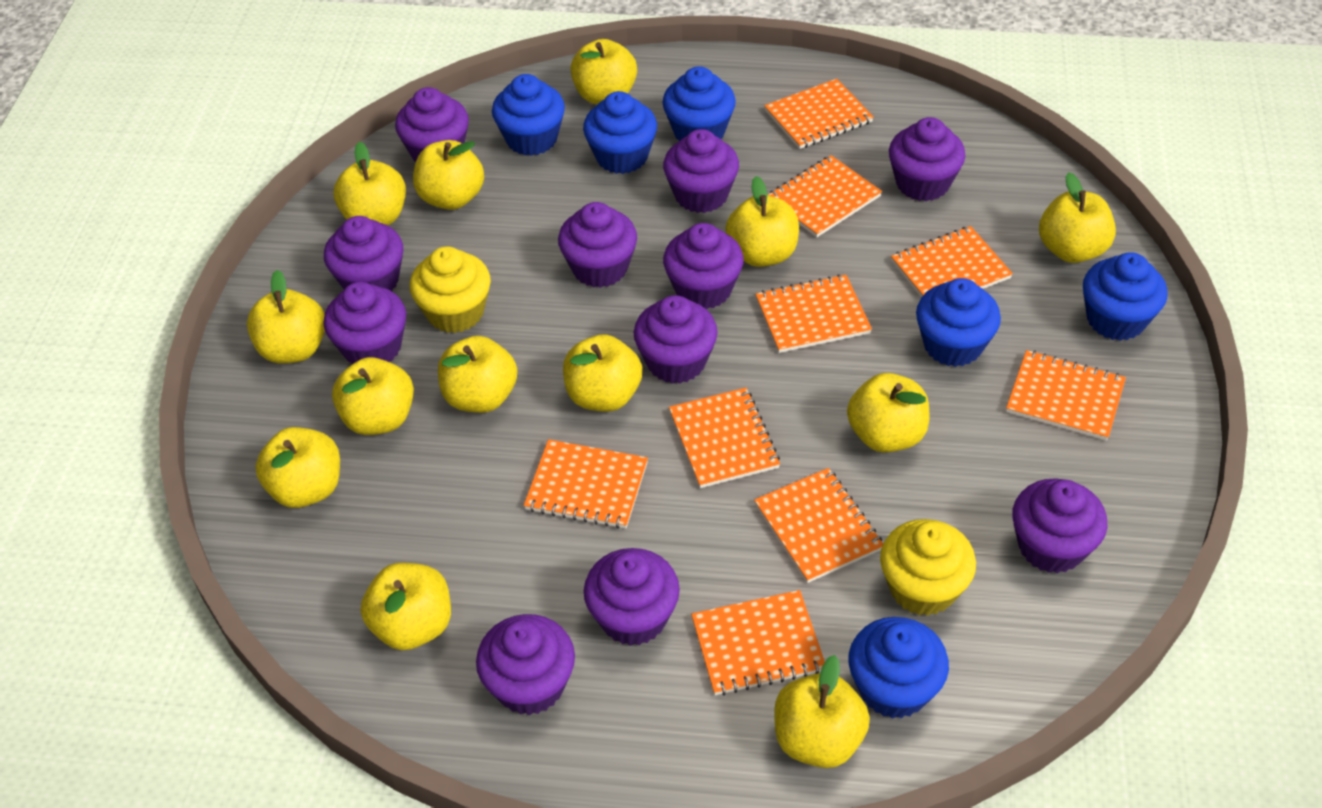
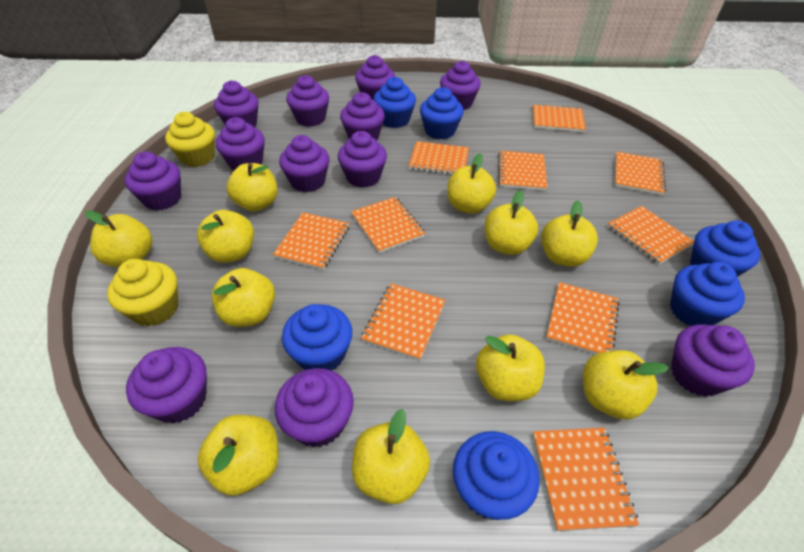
orange notebook: [524,439,648,529] [669,388,780,488] [691,590,825,696] [754,468,883,583] [755,274,872,353] [764,79,874,149] [768,155,882,237] [891,226,1013,298] [1006,350,1126,441] = 9 -> [273,212,349,270] [351,197,425,253] [361,283,445,361] [409,141,469,174] [498,151,548,191] [533,104,586,132] [533,428,639,531] [546,282,619,354] [607,206,694,265] [615,152,666,195] = 10
purple cupcake: [323,282,406,364] [324,216,403,291] [395,87,469,162] [476,614,575,715] [558,202,637,288] [584,548,680,646] [634,295,718,384] [663,129,739,213] [663,223,744,309] [889,117,965,201] [1012,478,1107,574] = 11 -> [124,151,181,211] [126,347,207,423] [214,80,258,127] [216,117,265,170] [275,368,354,447] [279,135,329,192] [286,75,329,127] [338,131,387,188] [340,92,385,140] [355,55,395,100] [440,61,481,110] [671,324,755,397] = 12
yellow apple: [247,270,325,364] [255,427,340,508] [332,357,414,435] [333,142,406,225] [361,563,451,650] [413,140,484,210] [438,336,518,413] [563,334,642,412] [570,39,637,105] [725,176,799,267] [774,655,870,768] [847,373,929,452] [1039,172,1116,263] = 13 -> [85,211,152,267] [197,210,254,263] [198,415,279,496] [212,268,275,327] [227,163,278,211] [352,409,430,504] [447,153,496,214] [476,334,545,401] [485,190,538,255] [541,201,598,267] [583,350,669,419] = 11

